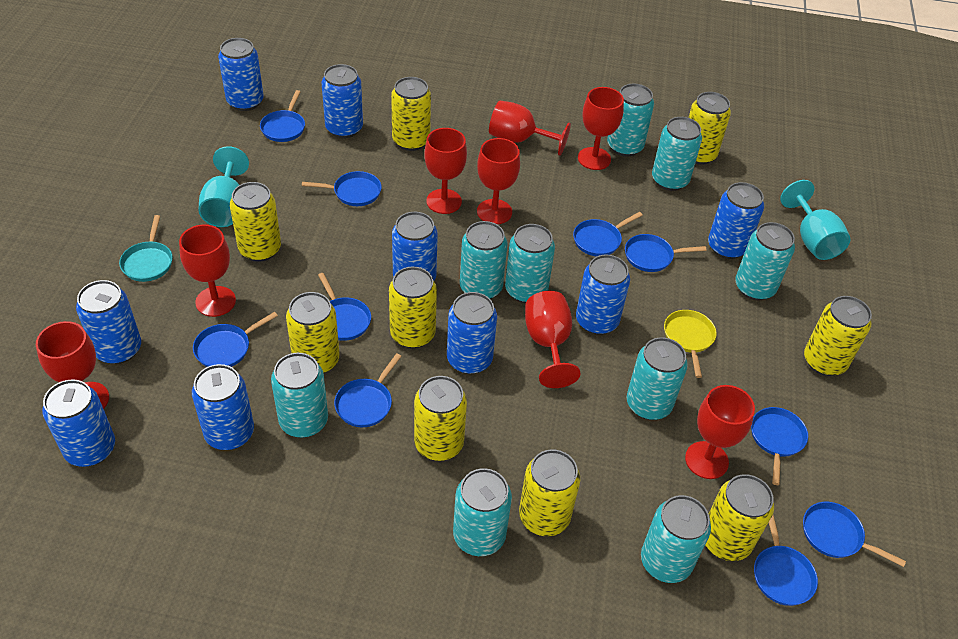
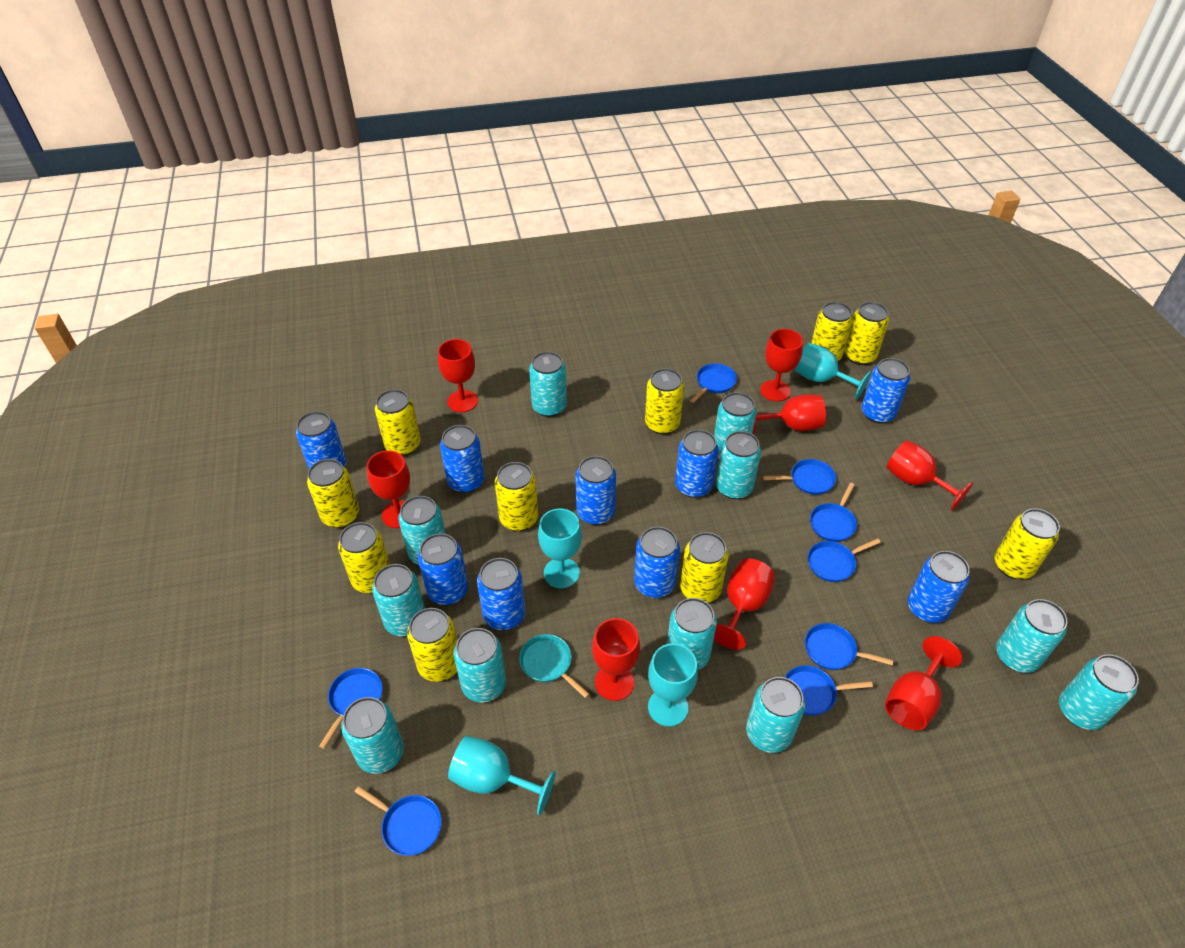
blue pan: [193,312,278,367] [260,90,305,142] [302,171,382,206] [318,273,371,341] [334,353,402,427] [573,212,643,256] [625,234,707,272] [751,407,808,485] [754,515,818,606] [803,502,906,567] = 10 -> [319,668,383,749] [355,786,442,856] [690,363,737,403] [763,459,836,495] [785,665,873,716] [805,623,894,670] [808,538,881,582] [810,483,857,542] = 8
turquoise can: [271,353,328,438] [453,468,512,556] [460,221,507,299] [505,224,555,303] [607,83,654,157] [627,337,688,420] [641,495,711,583] [652,117,702,191] [735,222,795,300] = 9 -> [341,697,404,774] [372,564,425,636] [398,496,445,565] [453,628,506,702] [529,352,567,417] [667,598,717,670] [714,392,757,454] [716,431,761,499] [746,677,805,753] [996,599,1068,673] [1059,654,1139,730] = 11
turquoise goblet: [198,146,249,227] [780,180,851,260] = 2 -> [448,736,556,815] [538,508,582,588] [648,643,698,727] [795,343,871,400] = 4
yellow can: [230,182,281,262] [286,292,340,374] [389,267,437,348] [391,77,431,151] [414,376,467,461] [519,449,580,536] [689,92,731,165] [705,474,774,561] [804,296,872,376] = 9 -> [307,459,359,528] [338,522,390,593] [375,389,421,456] [407,608,458,682] [495,462,538,531] [645,368,684,434] [680,532,729,603] [811,302,853,361] [844,302,889,365] [995,508,1060,579] = 10
yellow pan: [664,310,717,378] = 1 -> none = 0

